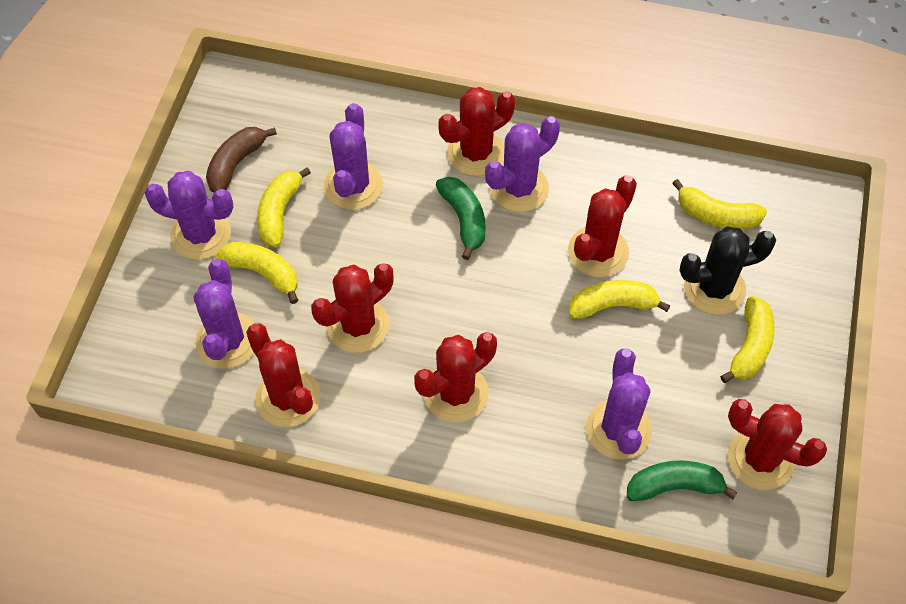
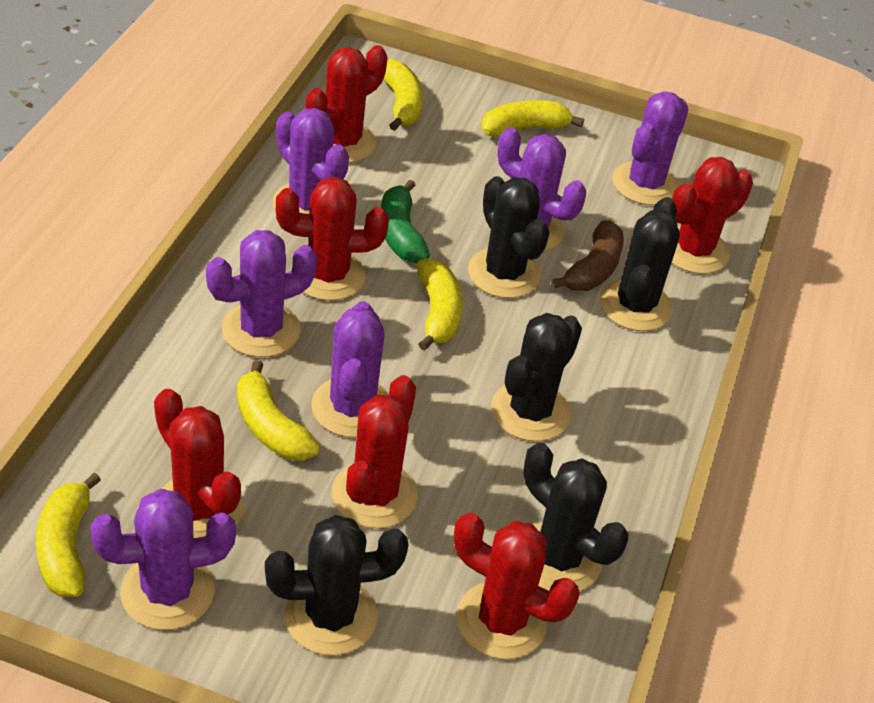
black cactus: [679,227,776,315] = 1 -> [265,515,409,655] [468,176,549,298] [491,313,582,441] [523,443,629,591] [600,197,680,331] = 5
green banana: [436,177,486,260] [627,460,738,501] = 2 -> [381,180,430,263] = 1
purple cactus: [145,171,234,260] [194,259,254,368] [324,103,383,210] [485,116,560,212] [586,349,652,460] = 5 -> [90,489,236,630] [206,230,317,357] [273,108,349,214] [312,301,389,437] [497,127,586,252] [612,91,688,205] = 6

